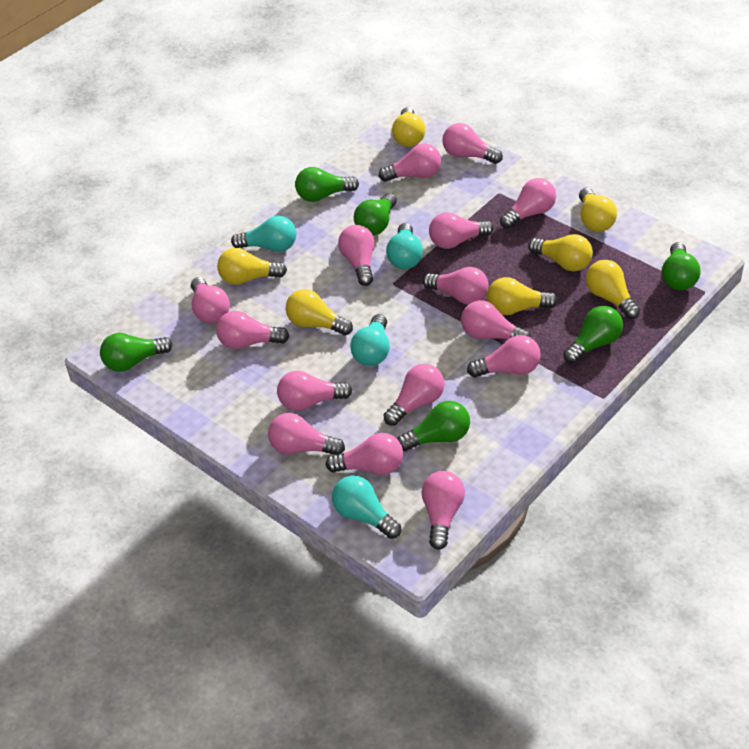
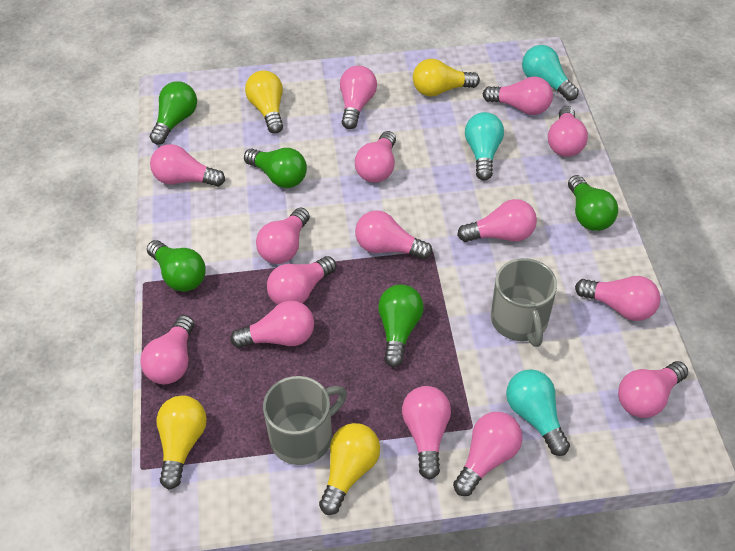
green light bulb: [100,333,172,372] [295,167,359,202] [354,193,397,235] [397,401,470,451] [563,306,623,364] [662,242,700,290] = 6 -> [147,240,206,292] [150,82,197,145] [244,148,307,188] [378,285,424,367] [568,175,618,231] = 5
grey mug: none = 0 -> [263,376,347,465] [491,258,557,347] = 2
turquoise light bulb: [231,216,296,252] [332,475,401,539] [350,314,390,366] [386,223,423,269] = 4 -> [465,112,504,180] [506,369,570,456] [522,45,579,101] = 3
yellow light bulb: [217,248,287,285] [286,289,353,335] [392,107,425,147] [487,277,557,315] [528,234,593,271] [579,188,617,232] [586,260,640,319] = 7 -> [156,395,207,490] [245,71,283,134] [319,423,380,515] [413,59,480,97] = 4

